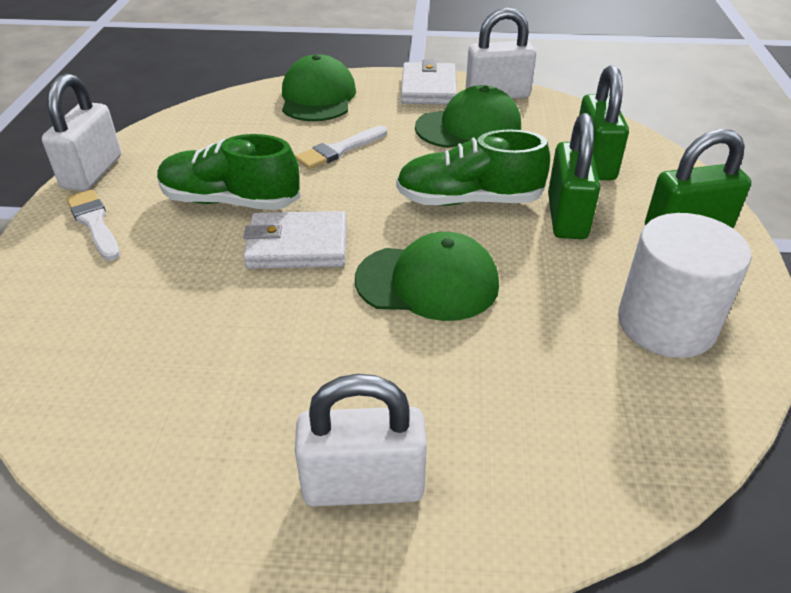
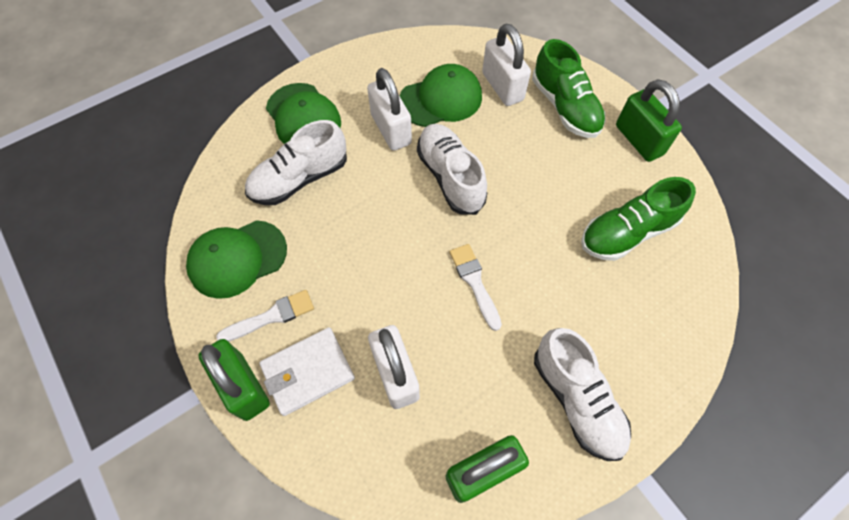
white cylinder: [618,213,752,358] = 1 -> none = 0
white shoe: none = 0 -> [245,120,347,205] [417,124,487,215] [534,328,631,461] = 3
white wallet: [243,211,347,269] [401,59,457,105] = 2 -> [259,327,355,416] = 1

